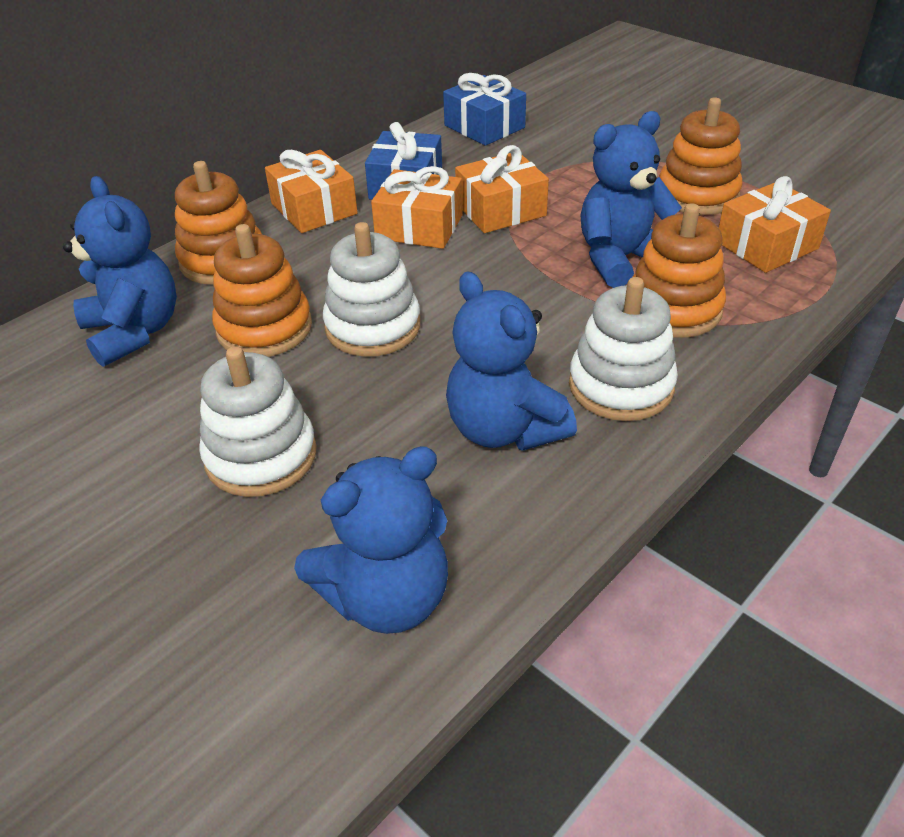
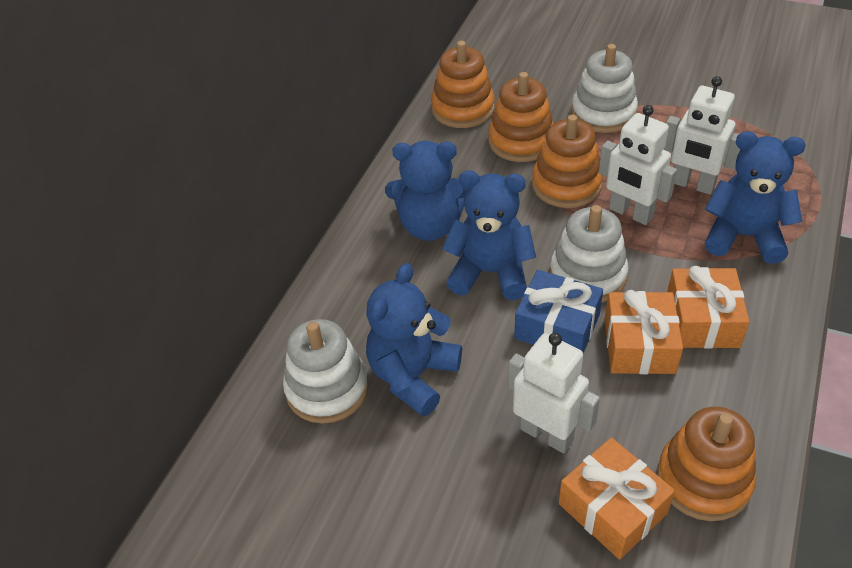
blue gift: [365,122,442,200] [443,73,526,146] = 2 -> [514,270,603,353] = 1
orange gift: [265,150,358,233] [371,166,463,249] [455,145,549,233] [719,176,831,273] = 4 -> [559,437,675,560] [605,290,683,374] [667,266,750,349] = 3
white robot: none = 0 -> [508,332,600,454] [599,105,677,225] [663,76,741,195] = 3

